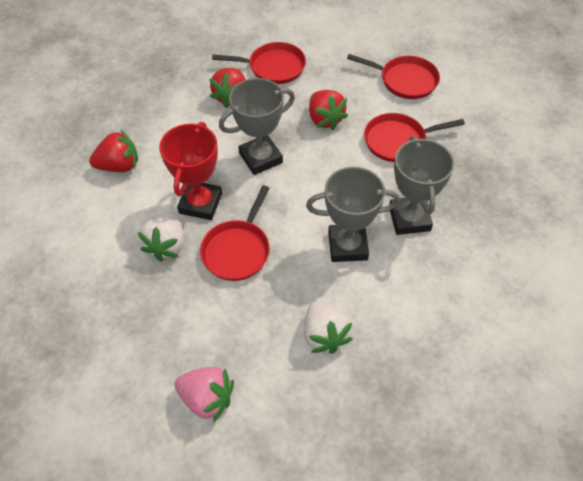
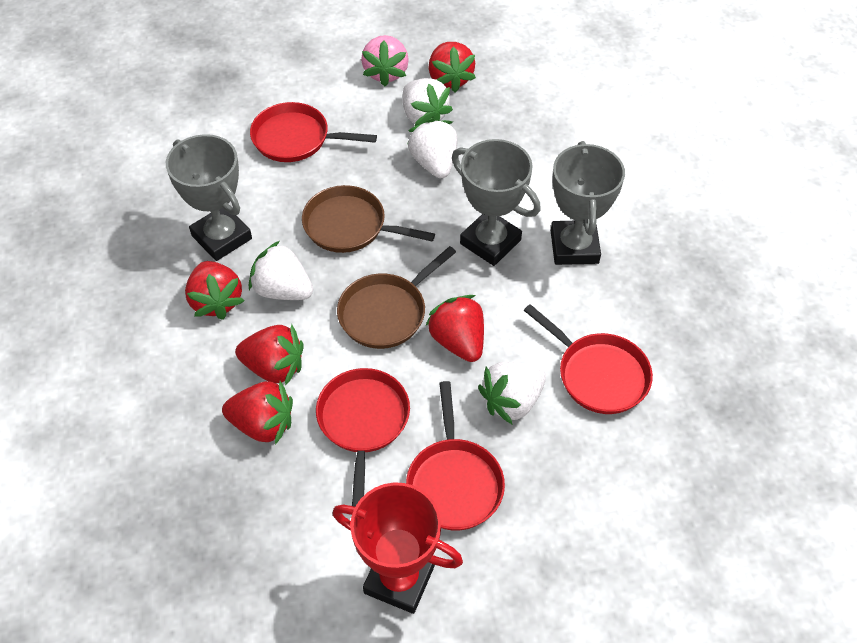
brown pan: none = 0 -> [302,185,435,253] [337,246,456,349] = 2
red strawberry: [89,129,138,172] [209,68,246,108] [309,90,348,130] = 3 -> [185,261,244,320] [222,381,293,445] [235,324,304,386] [425,295,484,362] [429,42,476,93] = 5
white strawberry: [138,213,184,261] [304,301,353,354] = 2 -> [249,241,313,300] [403,78,453,126] [407,119,458,178] [478,362,546,424] = 4

